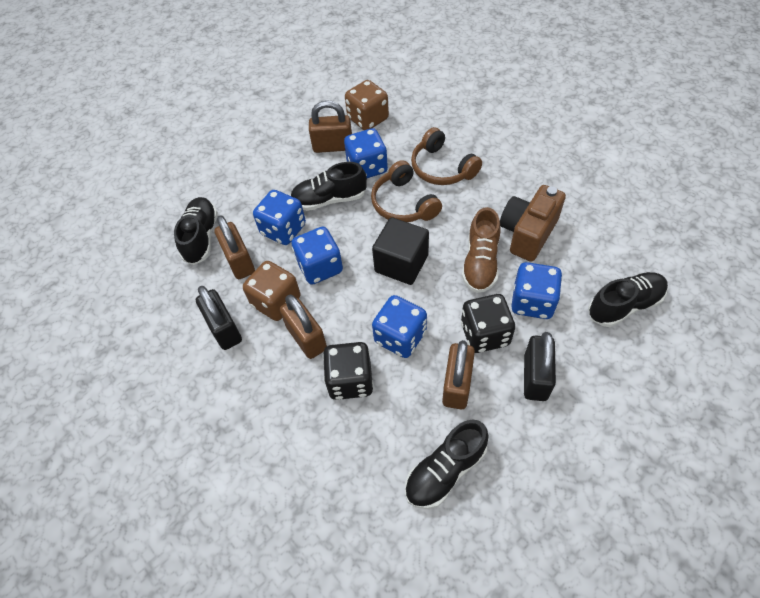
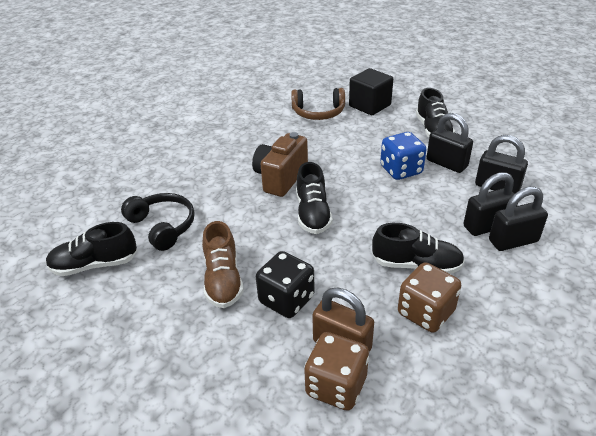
black dice: [323,342,374,400] [461,294,515,353] = 2 -> [256,251,315,318] = 1
black headphones: none = 0 -> [121,193,195,251] = 1
black padlock: [196,286,242,350] [524,332,556,401] = 2 -> [427,113,473,173] [463,172,518,236] [475,135,528,193] [489,187,548,251] = 4
blue dice: [253,190,306,245] [292,227,343,284] [344,128,388,178] [372,295,427,358] [511,262,562,319] = 5 -> [380,132,427,180] = 1
brown headphones: [371,160,442,222] [411,127,482,185] = 2 -> [291,88,345,120] = 1
brown padlock: [214,215,255,279] [280,294,327,359] [309,100,352,153] [442,340,475,409] = 4 -> [312,288,374,352] = 1

